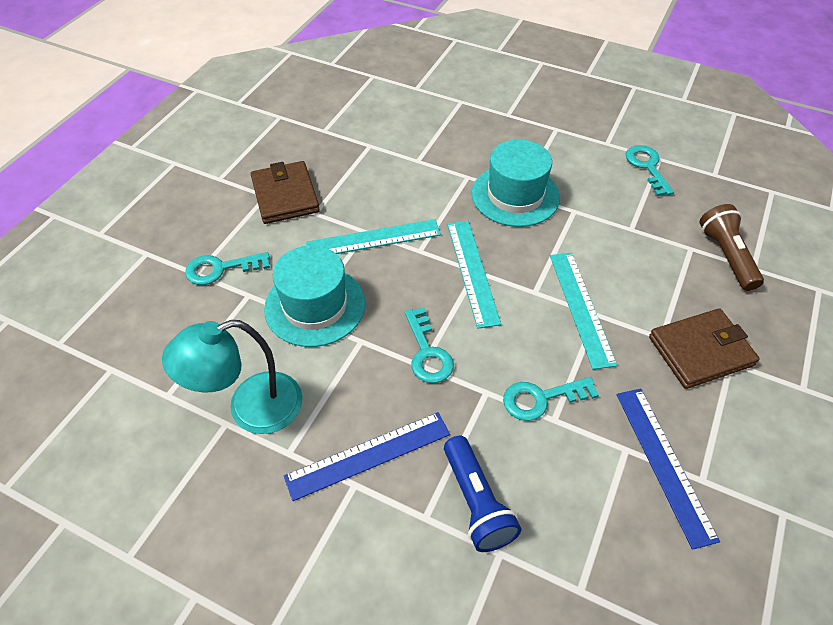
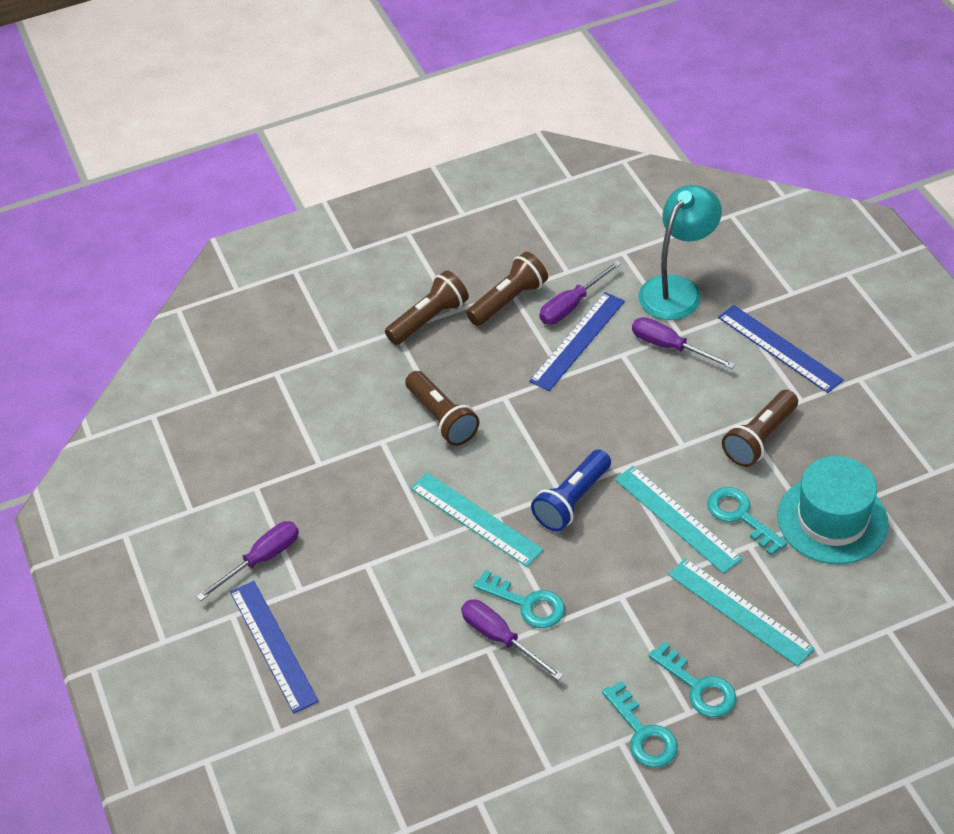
blue ruler: [284,412,450,501] [616,388,720,550] = 2 -> [230,581,319,714] [529,292,625,391] [718,305,844,393] = 3
brown flashlight: [700,204,764,291] = 1 -> [385,270,469,345] [405,371,479,446] [466,252,548,326] [722,390,798,467] = 4
brown wallet: [251,161,320,224] [649,308,760,389] = 2 -> none = 0
purple screwdriver: none = 0 -> [196,521,299,601] [461,599,563,681] [540,261,621,324] [632,317,735,369] = 4
turquoise hat: [264,246,365,347] [472,139,560,227] = 2 -> [778,456,888,564] = 1

